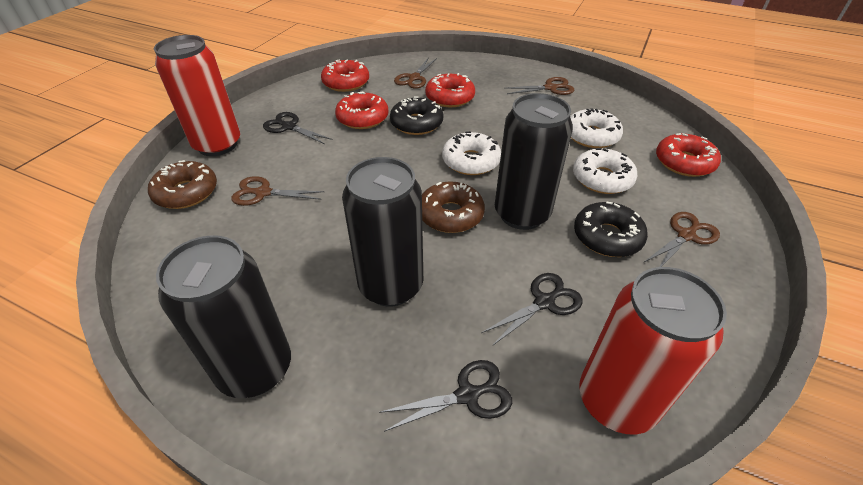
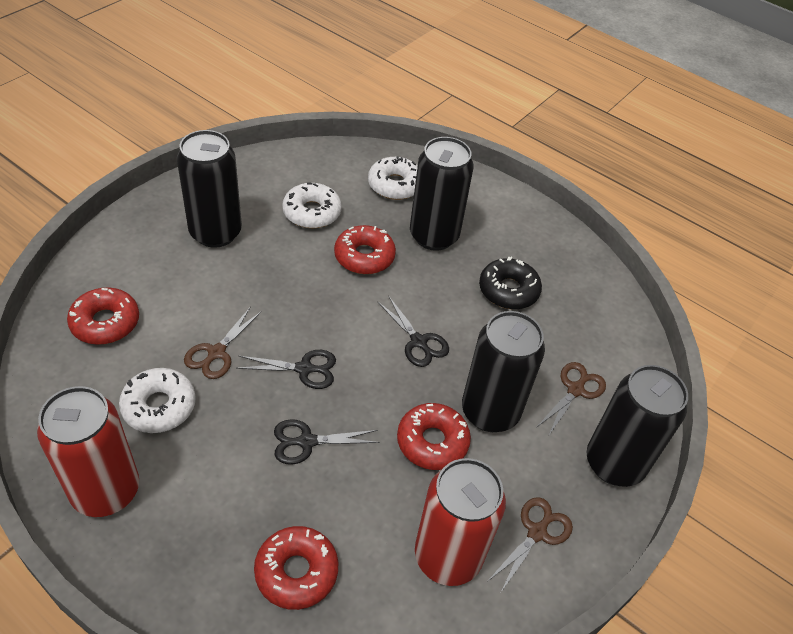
black can: [156,235,291,398] [342,157,423,307] [495,93,573,230] = 3 -> [177,130,242,248] [410,137,474,251] [462,311,545,432] [586,365,688,487] = 4
black donut: [390,97,443,135] [574,201,648,257] = 2 -> [479,257,542,309] = 1
brown donut: [148,160,217,209] [422,181,485,233] = 2 -> none = 0
brown scissors: [231,176,325,206] [394,57,437,89] [504,77,574,95] [643,212,720,267] = 4 -> [184,306,262,379] [488,497,573,592] [536,362,606,435] = 3

